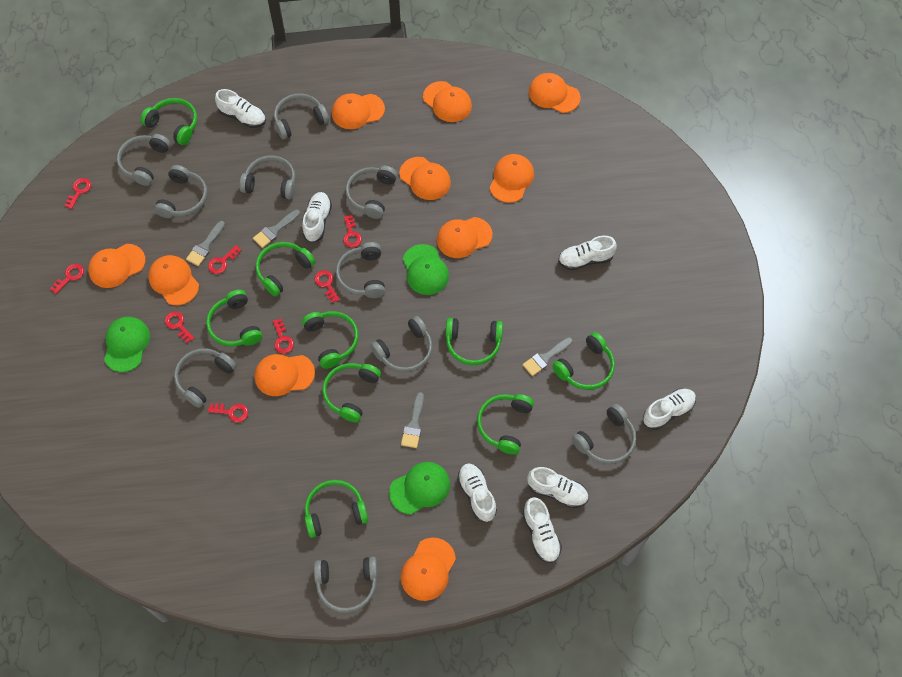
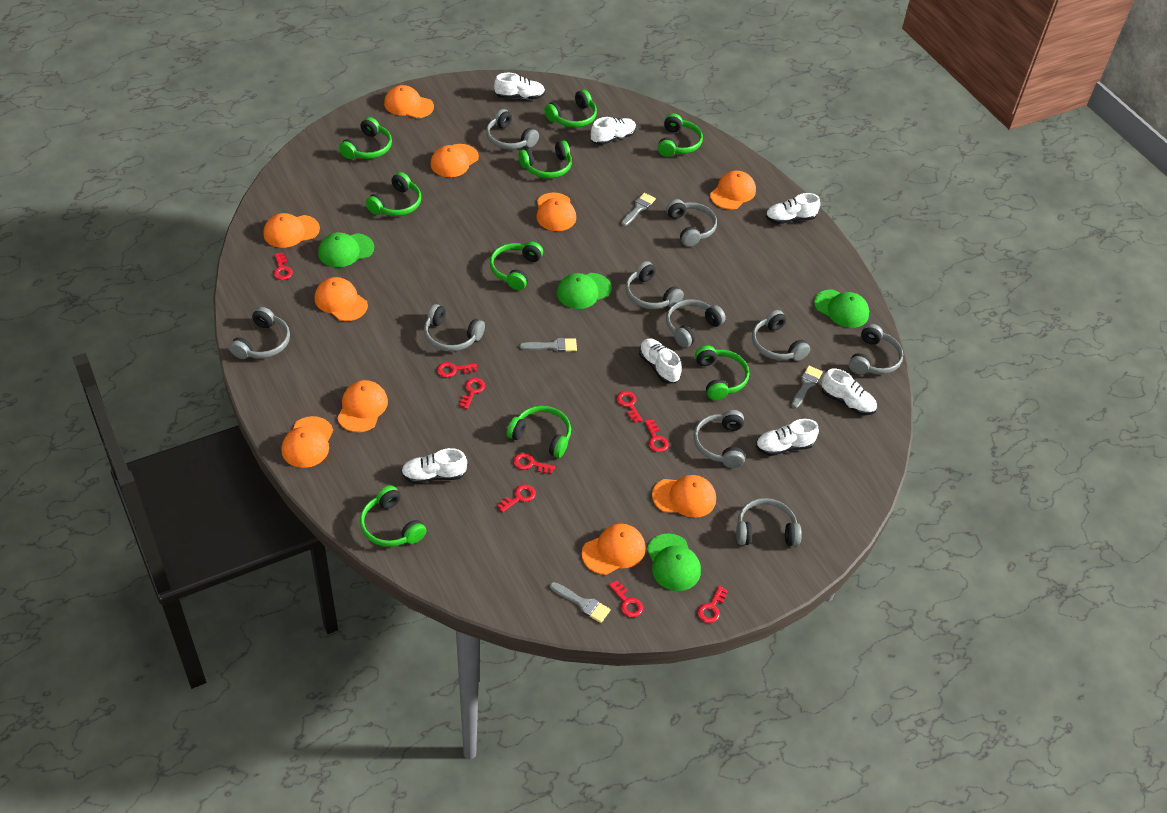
green cap: [104,317,150,372] [389,462,450,514] [403,244,449,295] = 3 -> [318,232,374,267] [557,273,612,309] [647,533,701,591] [814,290,869,328] = 4
red key: [50,264,84,294] [64,178,91,209] [165,311,194,343] [208,245,242,274] [208,403,248,422] [273,319,294,354] [315,270,340,303] [343,215,362,248] = 8 -> [274,253,293,280] [437,362,477,378] [459,378,485,409] [497,484,536,513] [513,453,555,474] [609,580,643,617] [616,391,642,423] [645,419,669,452] [698,586,728,623] = 9

